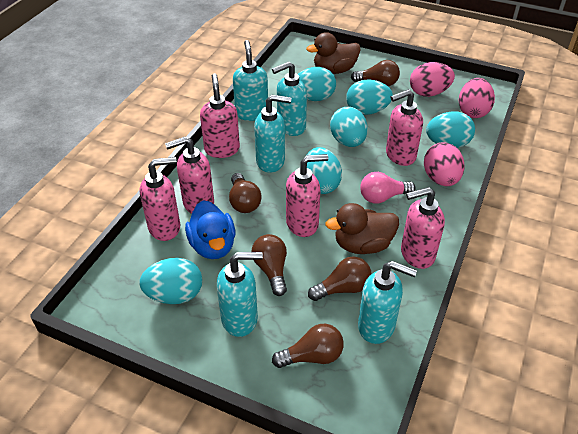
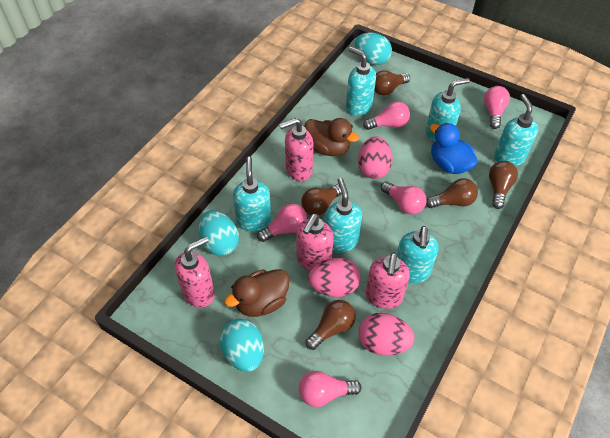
pink light bulb: [360,172,416,204] = 1 -> [257,204,307,242] [299,371,362,407] [363,102,410,130] [381,181,427,215] [484,86,510,129] = 5
pink soap dispenser: [140,157,180,241] [165,136,214,214] [200,73,240,158] [286,154,328,237] [386,89,423,166] [401,187,445,269] = 6 -> [175,237,215,308] [279,118,314,181] [296,214,334,271] [366,252,410,309] = 4
turquoise egg: [139,258,202,304] [298,67,336,101] [307,147,342,194] [330,107,368,147] [346,79,393,115] [426,111,475,148] = 6 -> [199,210,239,256] [220,319,264,372] [355,32,392,65] = 3
turquoise soap dispenser: [217,252,263,337] [233,40,268,121] [254,95,291,173] [272,61,307,136] [358,261,417,344] = 5 -> [233,157,271,232] [324,178,362,253] [346,47,376,116] [397,226,439,283] [426,78,470,142] [494,94,538,167] = 6

